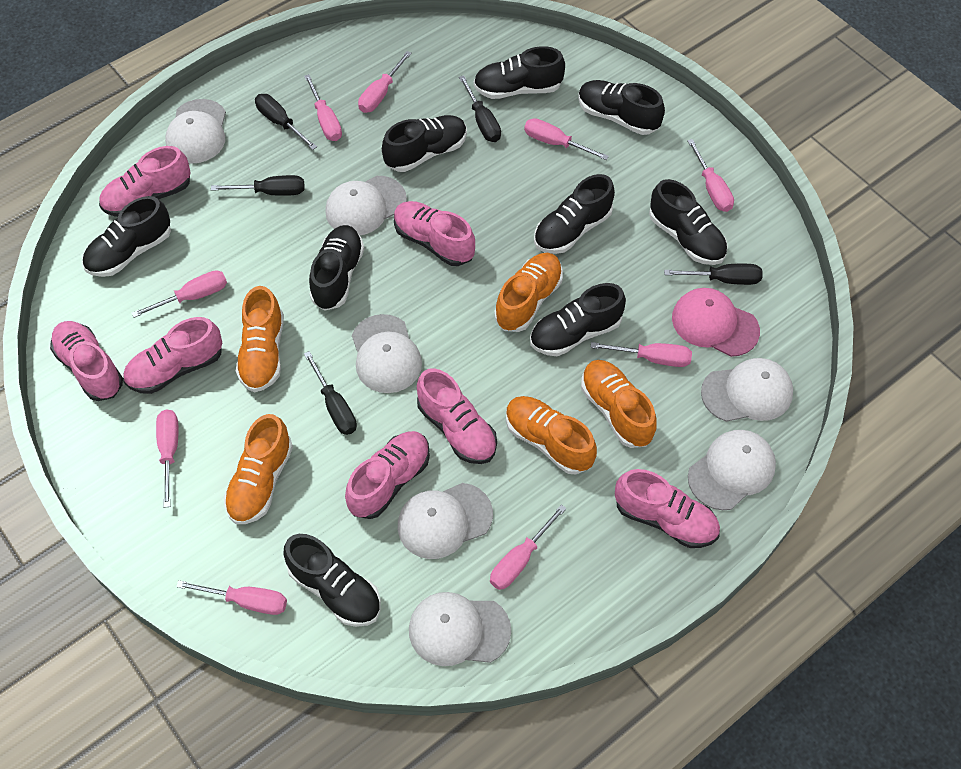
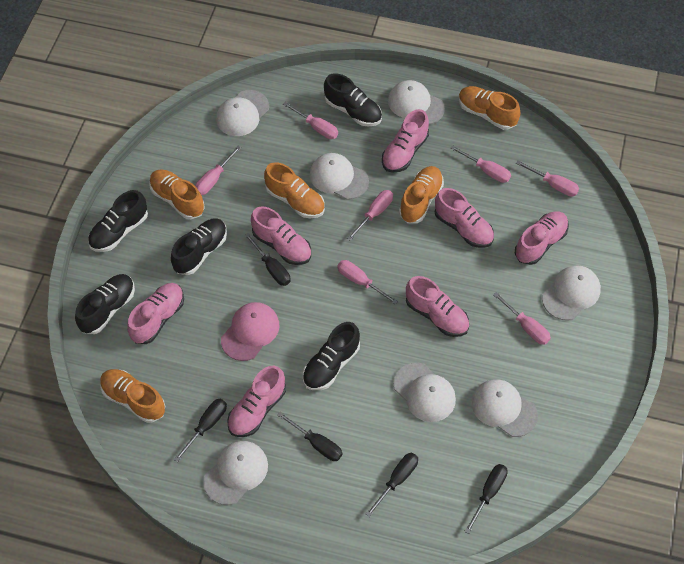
black shoe: [83,196,171,277] [283,534,381,627] [309,225,364,311] [382,115,467,172] [474,46,565,99] [530,283,626,356] [534,174,615,254] [578,80,665,135] [649,179,728,265] = 9 -> [75,274,135,334] [88,190,148,252] [171,218,227,275] [303,322,360,390] [324,73,382,126] = 5
pink screwdriver: [132,270,227,318] [156,409,179,508] [176,580,287,615] [304,74,342,141] [358,51,412,113] [490,504,567,590] [524,118,609,160] [590,342,692,367] [687,139,734,212] = 9 -> [195,146,241,195] [283,102,338,139] [337,260,398,304] [347,190,393,241] [450,145,511,183] [493,292,551,345] [516,161,579,197] = 7

